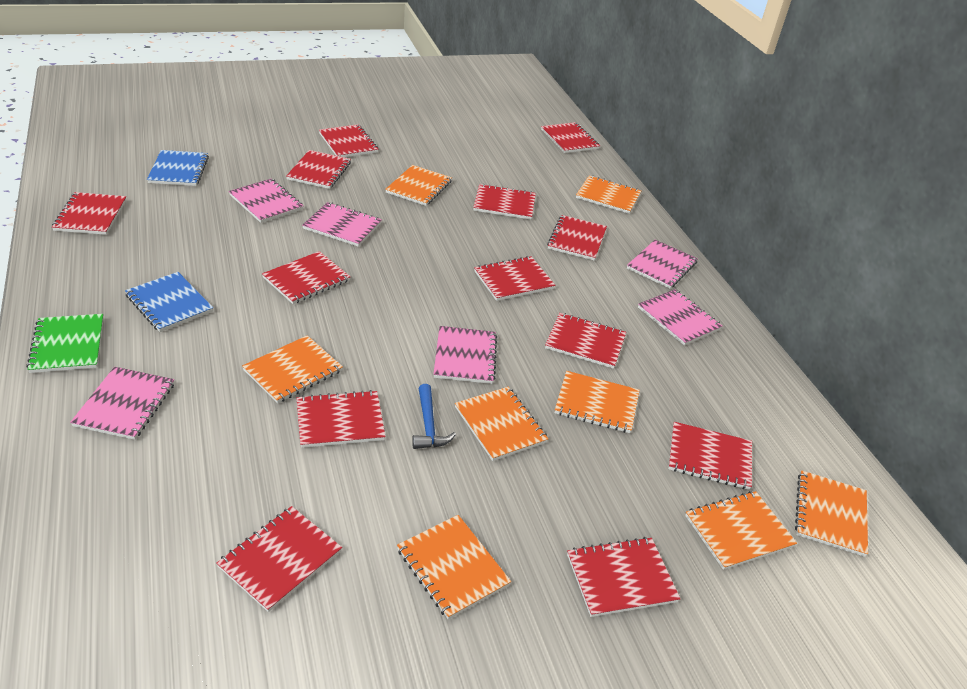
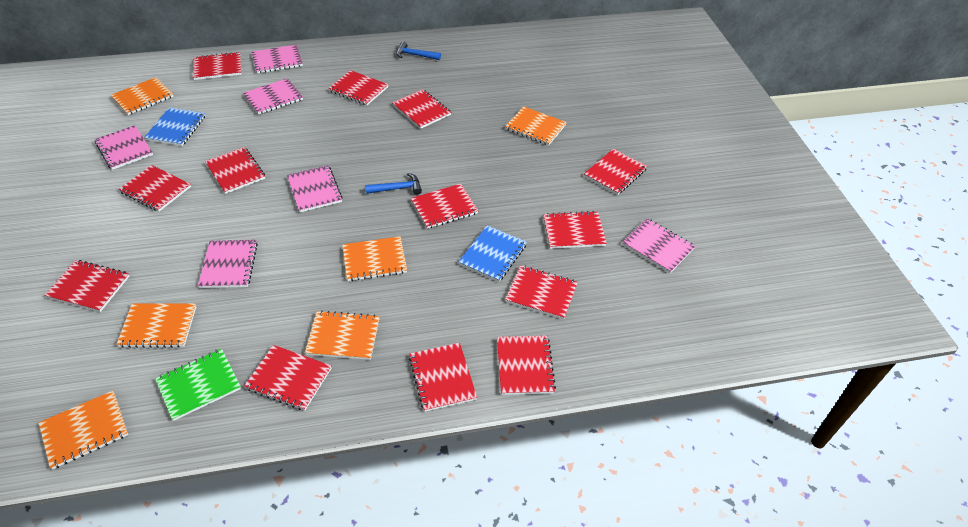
blue hammer: [412,384,456,449] = 1 -> [365,173,422,195] [397,41,441,60] = 2
orange notebook: [242,335,343,403] [385,165,452,206] [397,515,511,619] [455,387,548,461] [555,371,640,433] [576,175,641,214] [685,491,797,570] [795,470,868,557] = 8 -> [39,391,128,469] [110,77,174,115] [116,304,196,348] [305,311,380,360] [342,236,407,281] [505,106,567,145] = 6

